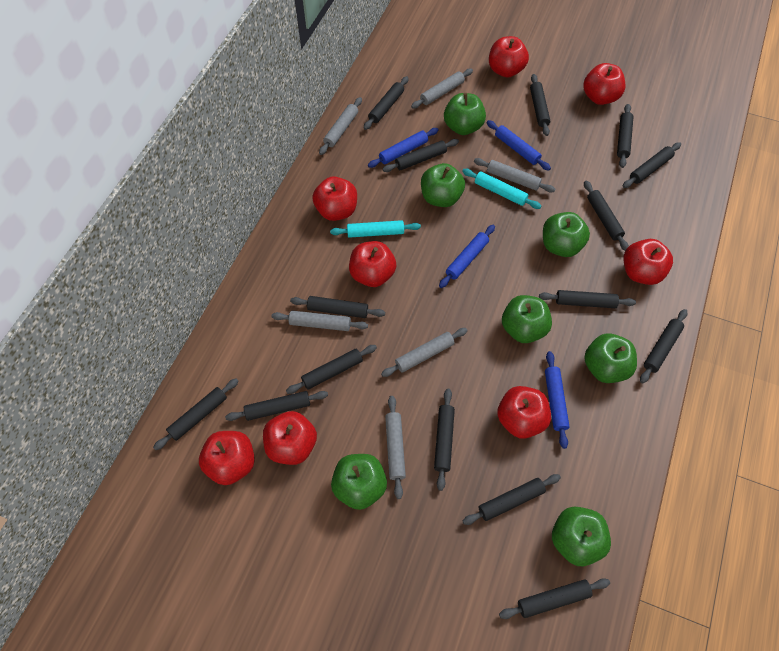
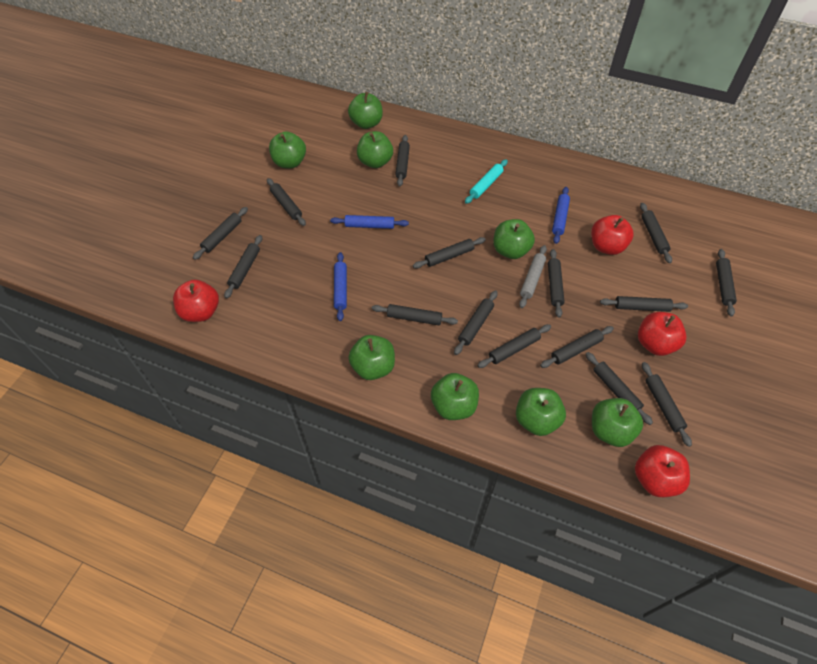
blue rolling pin: [368,128,439,168] [439,225,495,288] [486,120,551,171] [545,351,570,449] = 4 -> [330,215,409,229] [334,252,347,321] [552,187,570,244] = 3
green apple: [331,454,387,510] [421,163,465,207] [444,93,486,135] [502,295,552,343] [543,212,590,257] [552,507,611,566] [584,333,637,383] = 7 -> [269,131,306,168] [348,92,383,129] [348,335,395,380] [357,131,393,168] [431,373,479,420] [493,219,535,259] [516,388,566,436] [592,398,643,447] = 8
grey rolling pin: [271,311,368,331] [319,97,362,155] [381,328,468,377] [385,396,406,499] [411,68,473,109] [474,158,555,193] = 6 -> [519,245,547,308] = 1
red apple: [199,431,255,485] [263,411,317,465] [312,176,357,221] [349,241,396,287] [489,36,529,77] [497,386,551,439] [583,63,625,105] [624,239,673,285] = 8 -> [173,280,219,322] [591,215,634,255] [635,445,690,497] [638,312,687,356] = 4
turquoise rolling pin: [330,220,421,238] [462,169,541,209] = 2 -> [465,159,508,204] = 1

